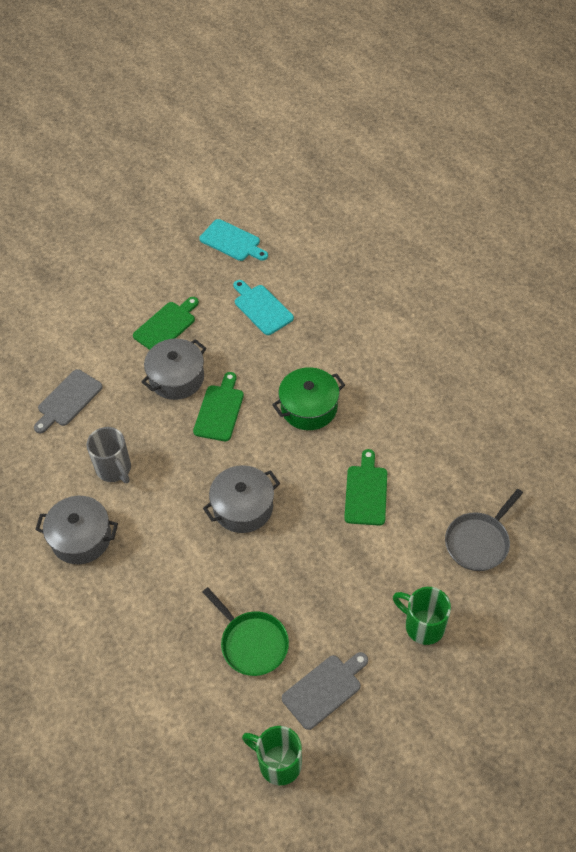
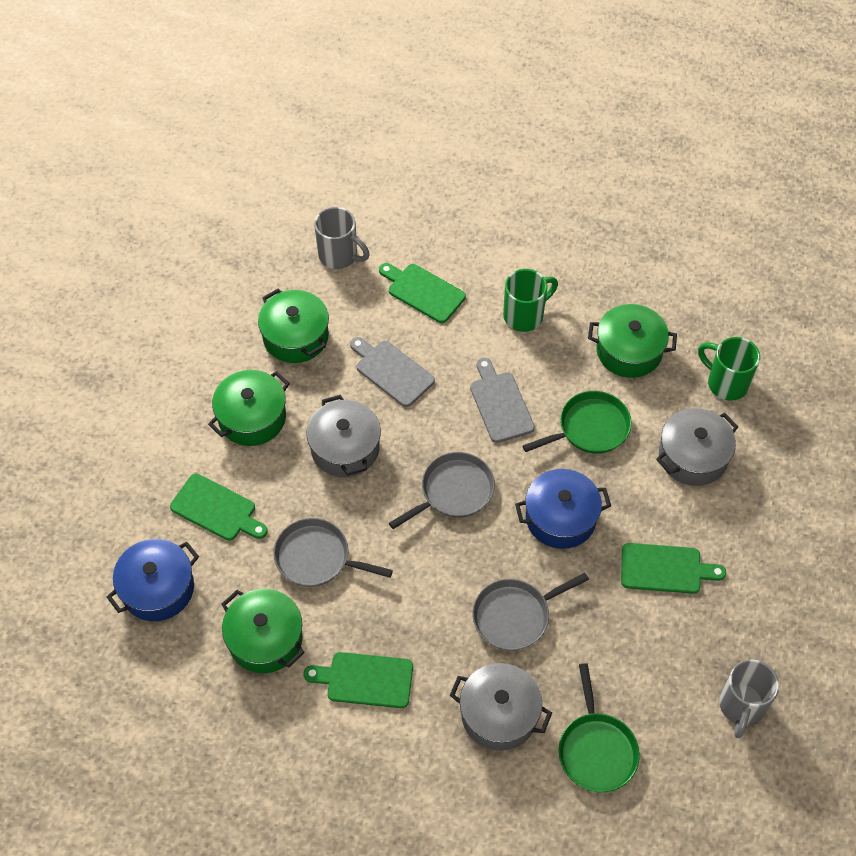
blue pot: none = 0 -> [107,539,199,621] [515,469,611,549] = 2
green cutting board: [133,297,199,350] [193,372,244,441] [344,449,387,526] = 3 -> [170,474,268,541] [304,652,413,708] [379,263,466,323] [621,543,726,594] = 4
green pan: [203,587,289,676] = 1 -> [523,391,632,454] [559,663,640,792] = 2
green pot: [272,367,345,430] = 1 -> [208,370,290,446] [221,589,305,673] [258,289,329,363] [588,304,677,378] = 4
grey mug: [87,427,131,483] = 1 -> [314,207,370,269] [719,660,779,738] = 2
grey pan: [445,489,523,571] = 1 -> [273,518,393,587] [389,452,495,529] [472,573,589,651] = 3
turquoise cutting board: [199,219,268,261] [233,280,294,335] = 2 -> none = 0

